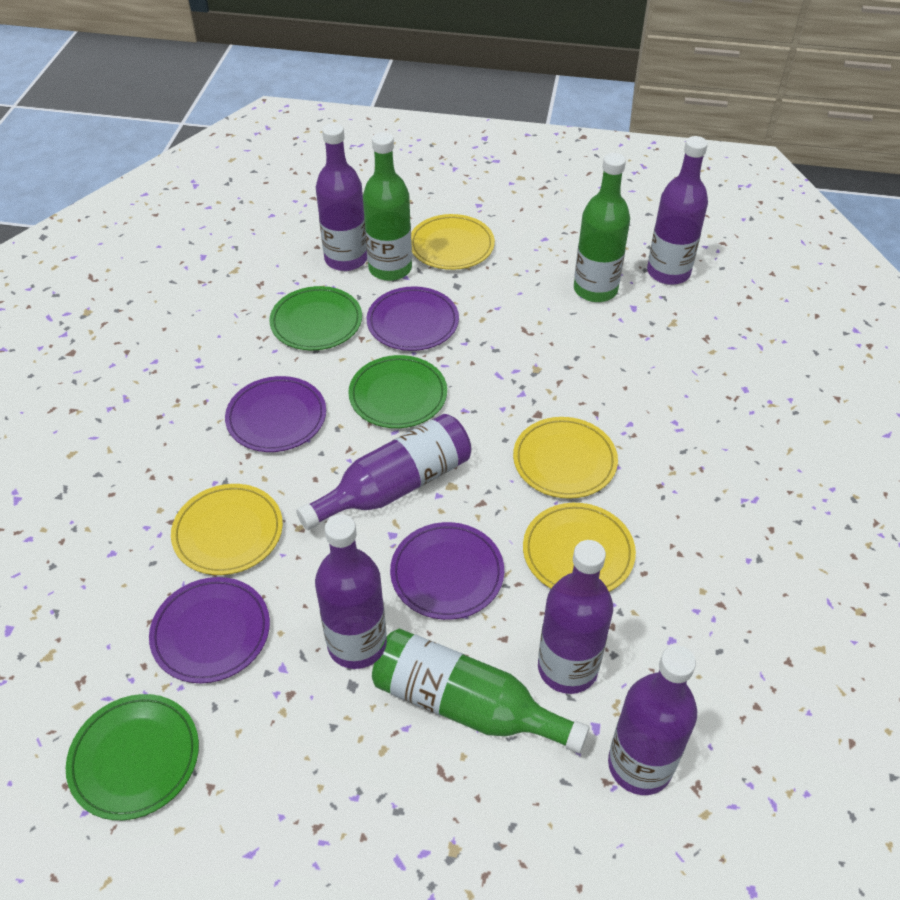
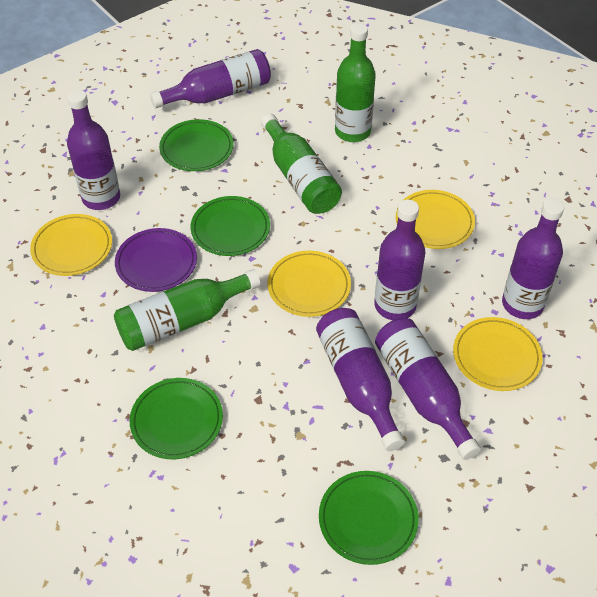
green plate: [66,694,199,820] [269,286,362,350] [348,355,447,428] = 3 -> [130,378,223,459] [159,119,234,171] [190,196,270,256] [319,471,419,565] = 4
purple plate: [149,577,270,683] [225,376,326,452] [367,286,459,351] [390,522,504,620] = 4 -> [115,228,197,292] = 1

